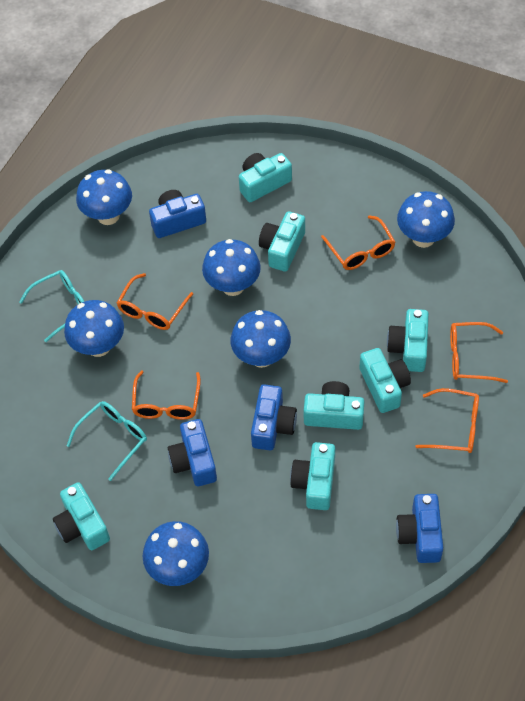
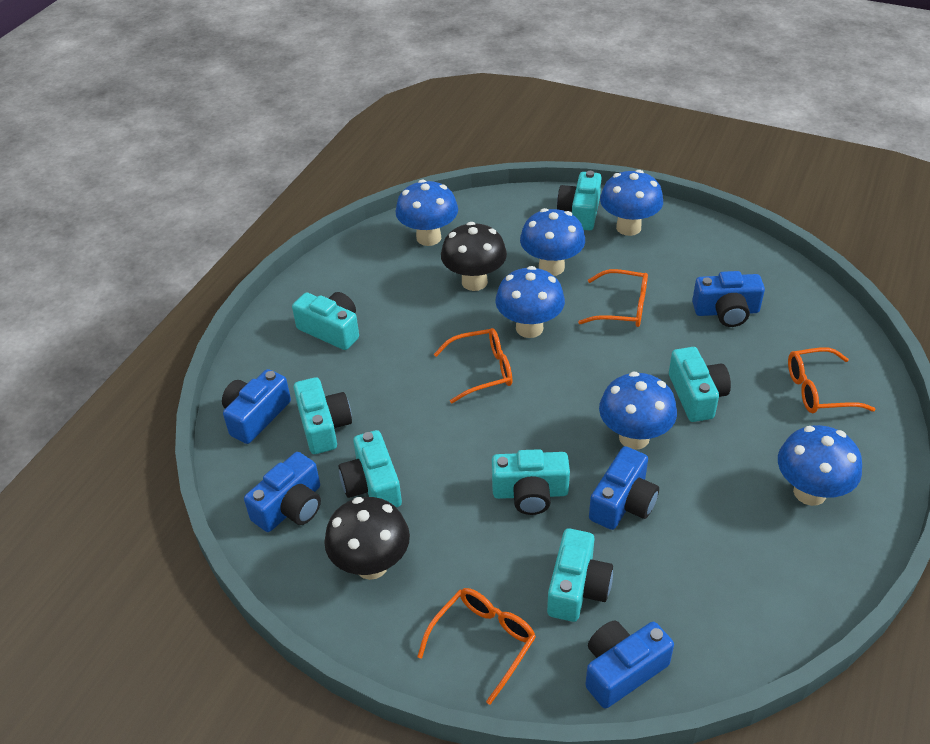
black mushroom: none = 0 -> [324,497,410,580] [441,222,507,291] = 2
blue camera: [149,190,206,238] [168,419,217,486] [251,384,297,450] [396,494,444,563] = 4 -> [222,369,291,444] [244,452,321,532] [585,621,674,708] [589,446,659,530] [692,271,765,327] = 5
orange glasses: [117,273,193,330] [132,371,201,420] [321,215,395,270] [415,388,479,453] [450,322,508,383] = 5 -> [417,588,536,705] [434,328,513,404] [578,269,648,327] [788,347,875,413] = 4
turquoise glasses: [19,270,85,342] [67,401,147,481] = 2 -> none = 0

